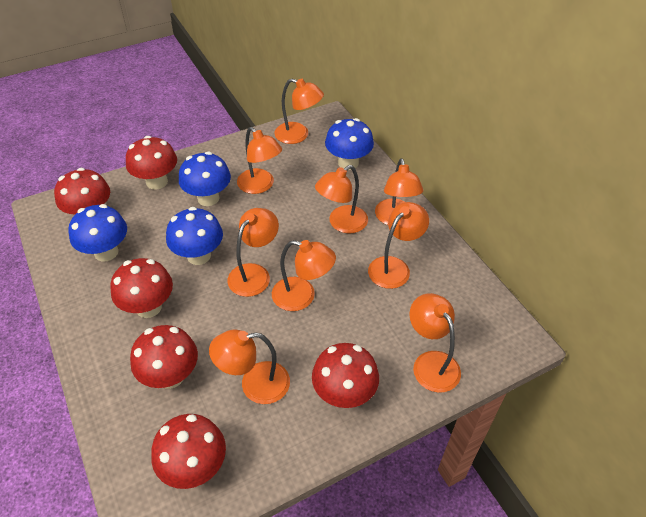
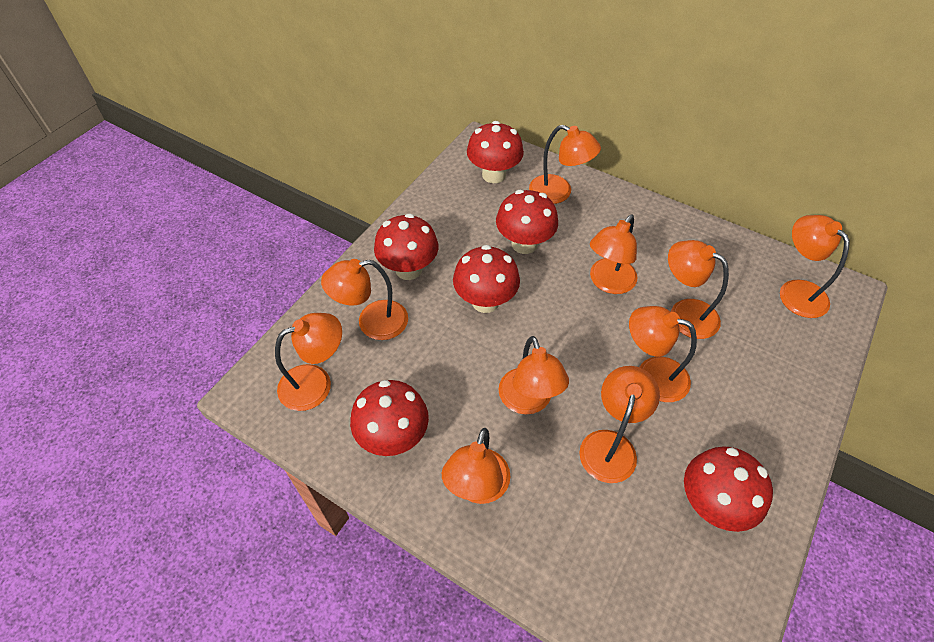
blue mushroom: [68,204,127,262] [166,207,223,265] [179,152,231,206] [325,118,374,170] = 4 -> none = 0
orange lamp: [209,330,290,404] [227,208,279,297] [237,127,282,194] [272,240,336,311] [274,79,324,144] [315,165,368,233] [368,202,429,289] [375,158,423,225] [409,293,461,393] = 9 -> [275,313,342,411] [321,259,408,340] [442,428,511,504] [498,336,569,414] [529,125,601,204] [579,366,660,483] [590,215,638,294] [629,306,697,402] [668,240,729,339] [780,215,850,318] = 10

